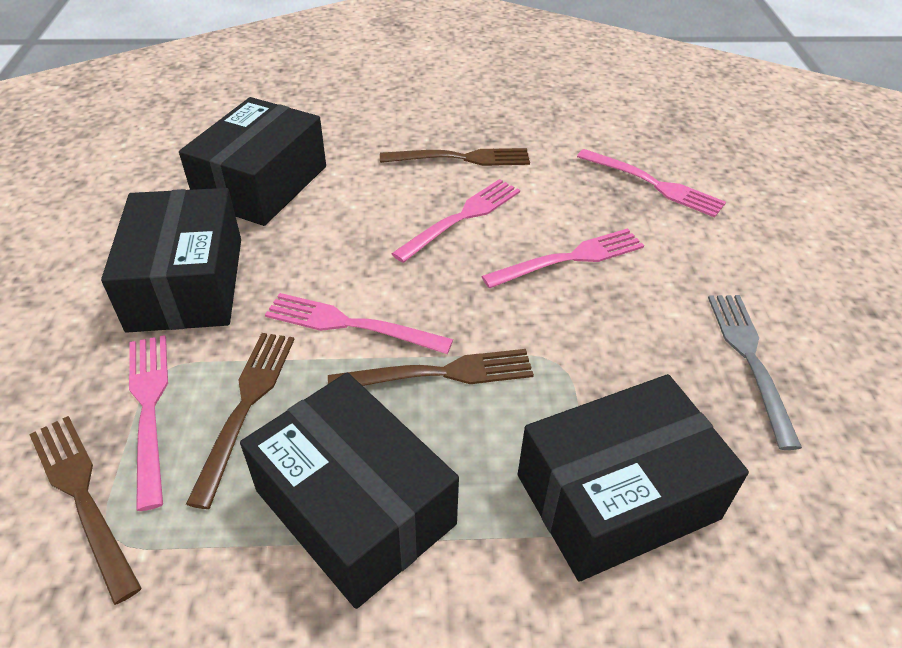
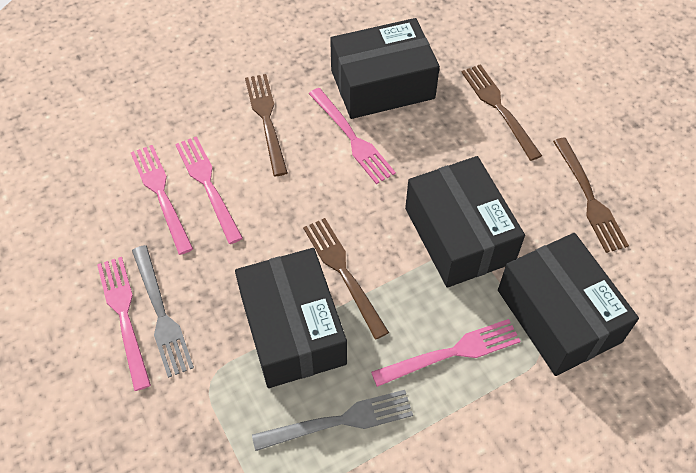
grey fork: [708,295,802,450] = 1 -> [132,245,194,378] [252,390,413,451] = 2

